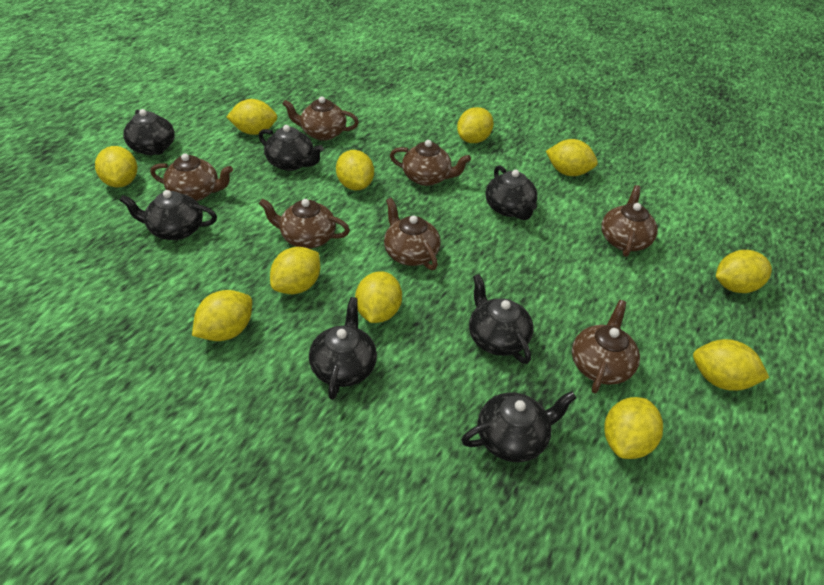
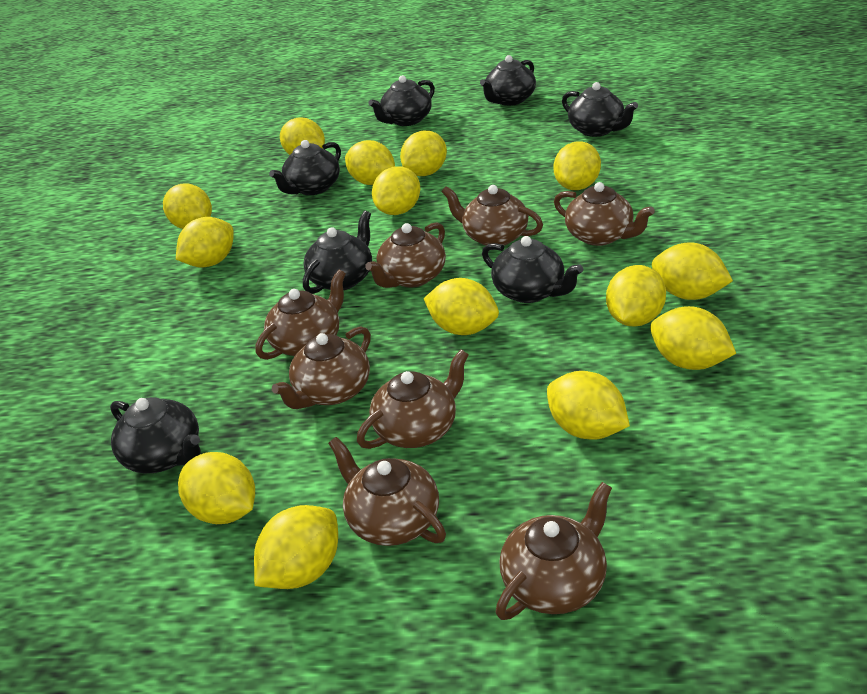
brown teapot: [150,153,233,201] [259,198,350,249] [282,96,359,141] [384,198,441,270] [390,140,471,186] [572,300,640,394] [601,185,658,257] = 7 -> [256,270,346,360] [272,326,371,409] [328,437,446,546] [357,349,469,449] [365,223,446,288] [442,185,543,246] [496,482,612,620] [554,182,655,246] = 8
yellow lemon: [95,146,137,187] [192,290,252,341] [227,99,277,135] [270,247,320,294] [336,150,374,190] [355,271,402,323] [457,107,494,143] [546,139,598,176] [604,397,663,459] [693,339,769,391] [716,250,772,293] = 11 -> [163,184,212,229] [176,217,234,268] [178,452,255,524] [254,505,338,589] [280,118,325,155] [345,140,395,185] [372,166,420,215] [400,131,447,176] [424,278,499,335] [547,371,630,440] [553,141,601,190] [606,265,666,327] [650,306,736,370] [652,242,733,300] = 14

